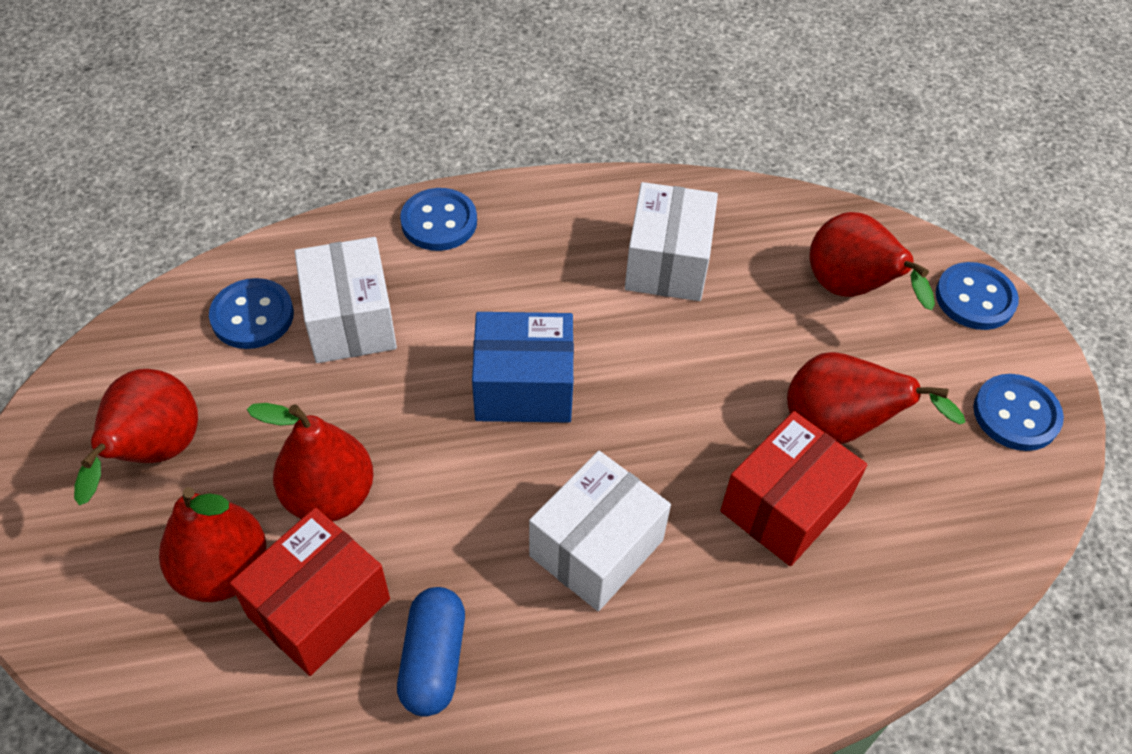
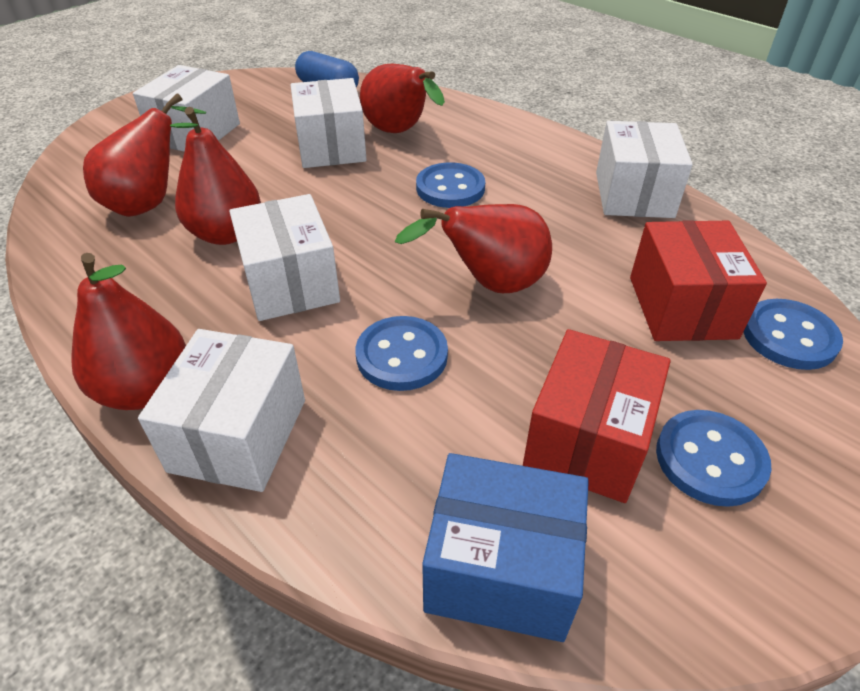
white box: [295,237,397,363] [529,451,671,611] [625,182,718,301] = 3 -> [133,65,240,152] [138,329,305,492] [229,194,340,321] [291,78,367,168] [596,121,693,218] = 5

